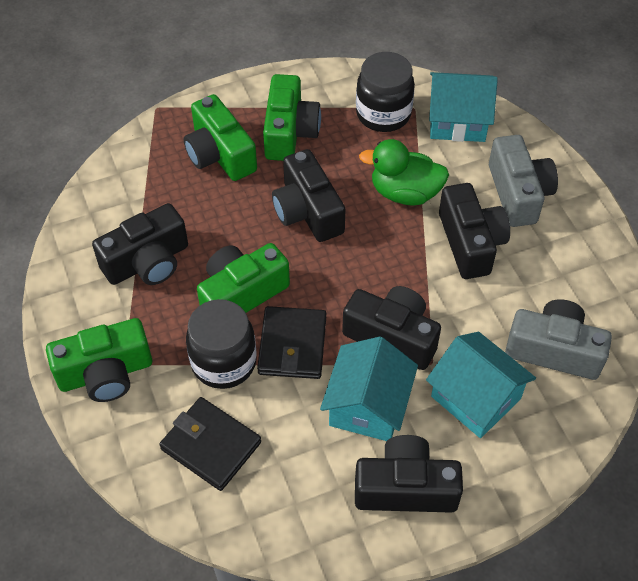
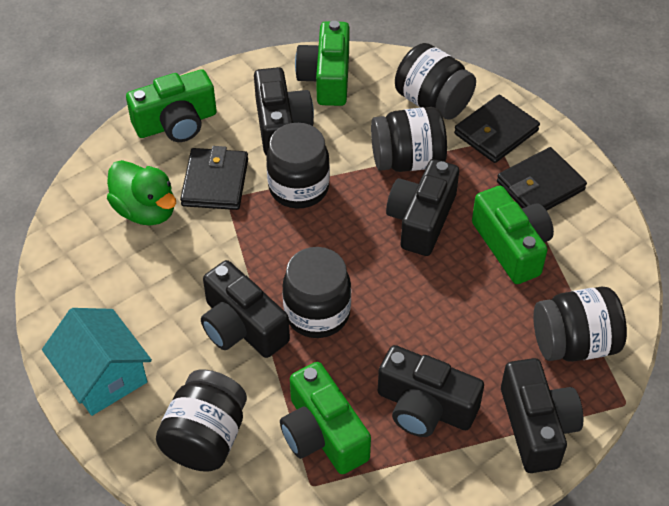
black jar: [186,299,257,389] [356,52,415,132] = 2 -> [156,369,247,472] [266,123,330,208] [282,247,351,338] [371,107,447,172] [395,43,476,120] [533,287,627,362] = 6
black wallet: [159,397,261,491] [257,306,326,379] = 2 -> [180,146,248,210] [454,95,540,163] [497,147,587,210] = 3
grey camera: [489,135,558,227] [505,299,612,380] = 2 -> none = 0
turquoise house: [320,337,418,441] [426,332,536,438] [429,72,498,142] = 3 -> [42,308,152,416] = 1

